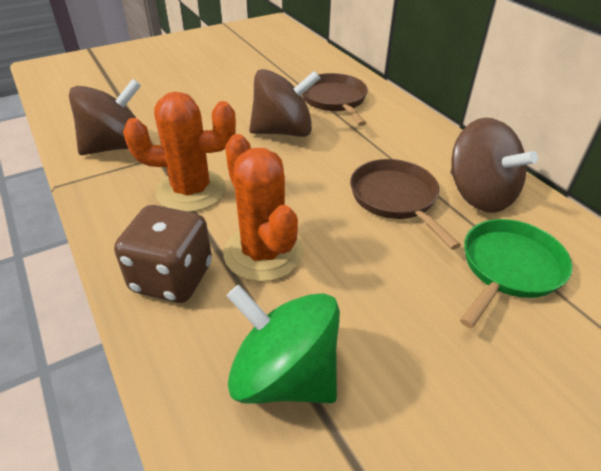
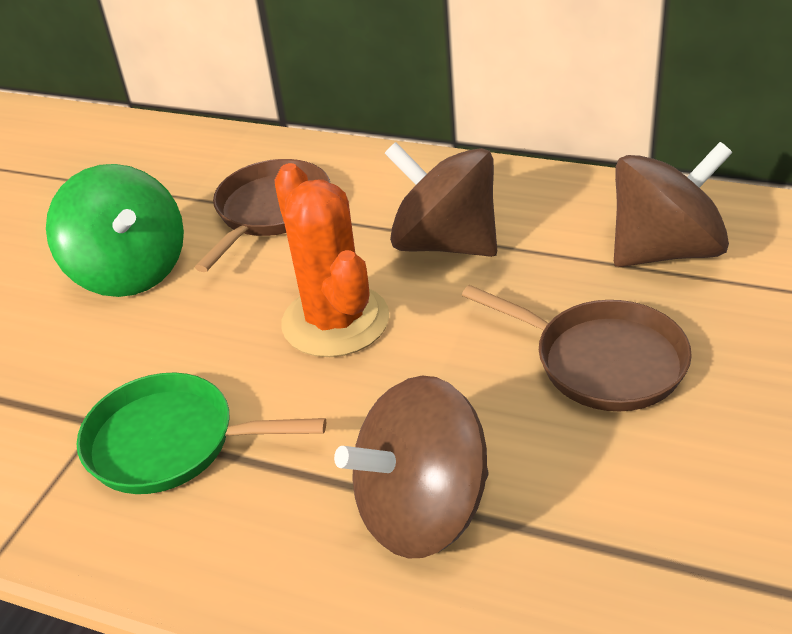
brown dice: [114,205,212,303] = 1 -> none = 0
orange cactus: [123,91,236,212] [223,134,303,282] = 2 -> [274,163,389,357] = 1

